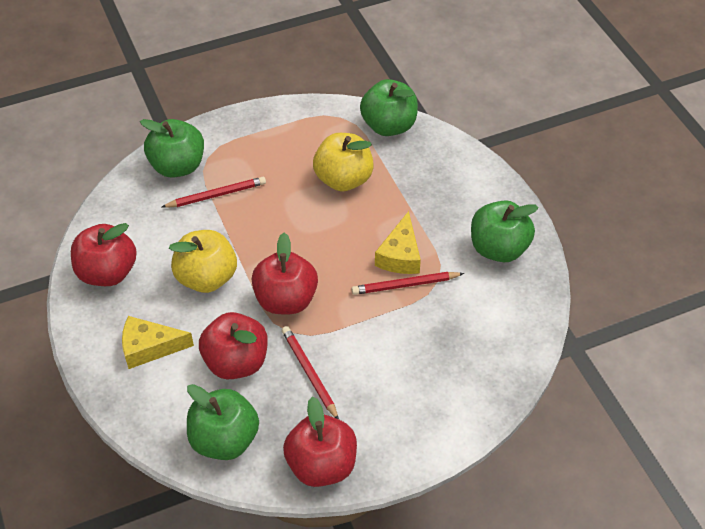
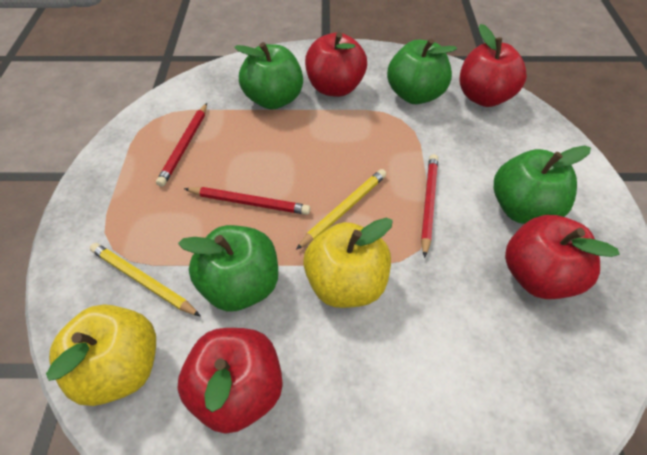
yellow cheese: [122,316,194,369] [375,211,421,274] = 2 -> none = 0
yellow pencil: none = 0 -> [90,243,201,317] [296,169,387,250] = 2

